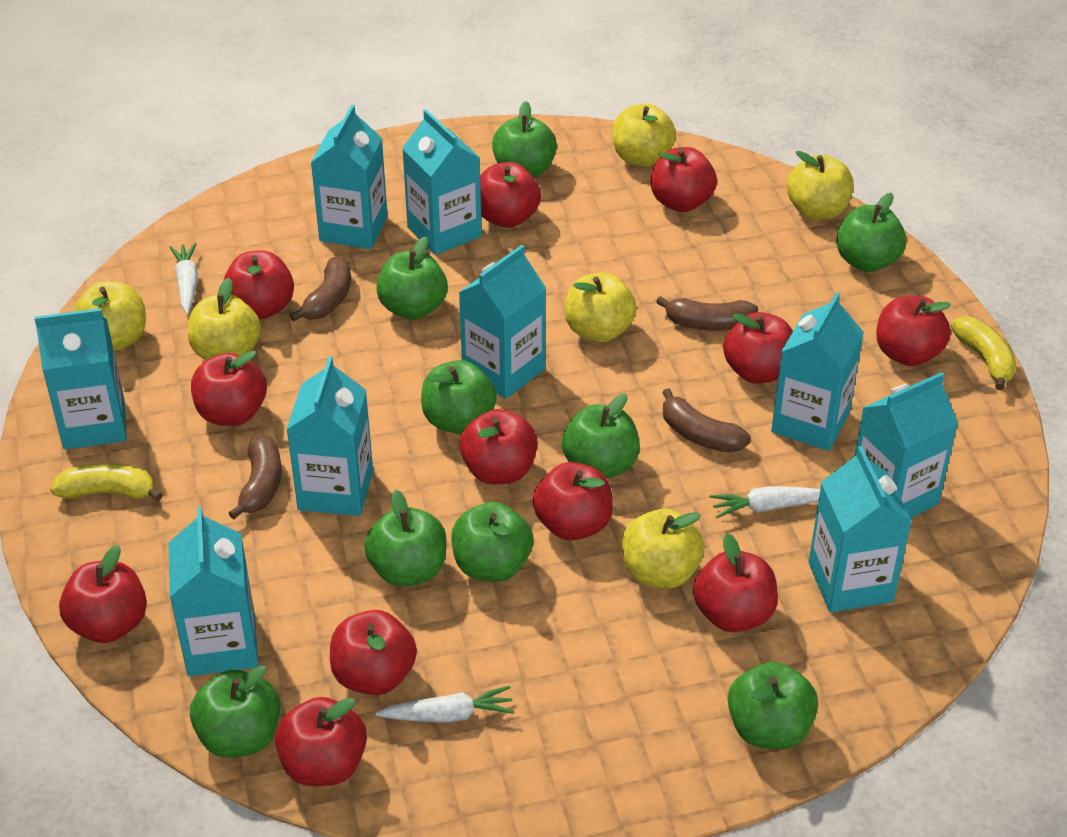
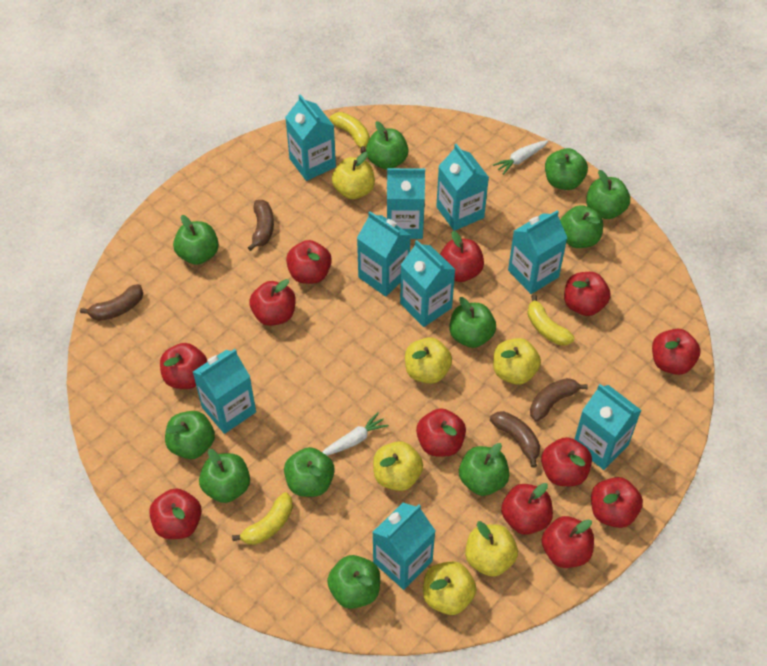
green apple: [190,665,281,758] [364,490,447,587] [376,237,448,320] [421,360,497,434] [451,502,533,582] [492,101,557,178] [562,394,640,479] [728,662,818,749] [836,193,906,272] = 9 -> [165,411,215,459] [173,215,219,265] [199,449,250,503] [284,447,335,497] [327,555,380,609] [366,121,409,170] [449,297,496,348] [459,443,509,496] [545,148,588,190] [560,205,603,248] [586,170,630,219] = 11
white carrot: [170,243,198,314] [376,686,514,723] [710,486,820,518] = 3 -> [322,412,389,456] [493,140,548,175] = 2
yellow banana: [50,463,163,501] [951,316,1017,390] = 2 -> [232,492,293,545] [330,112,370,153] [527,295,575,346] = 3

